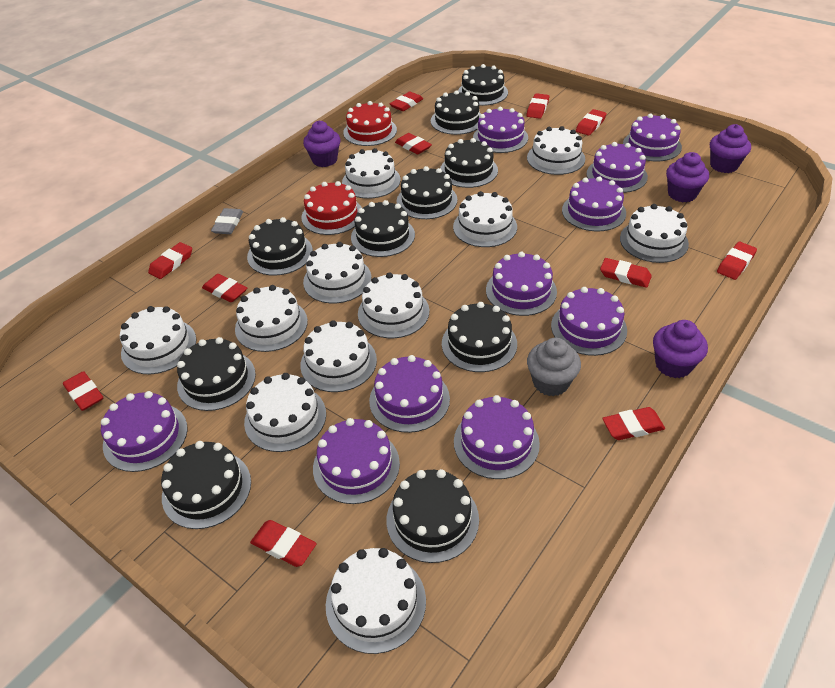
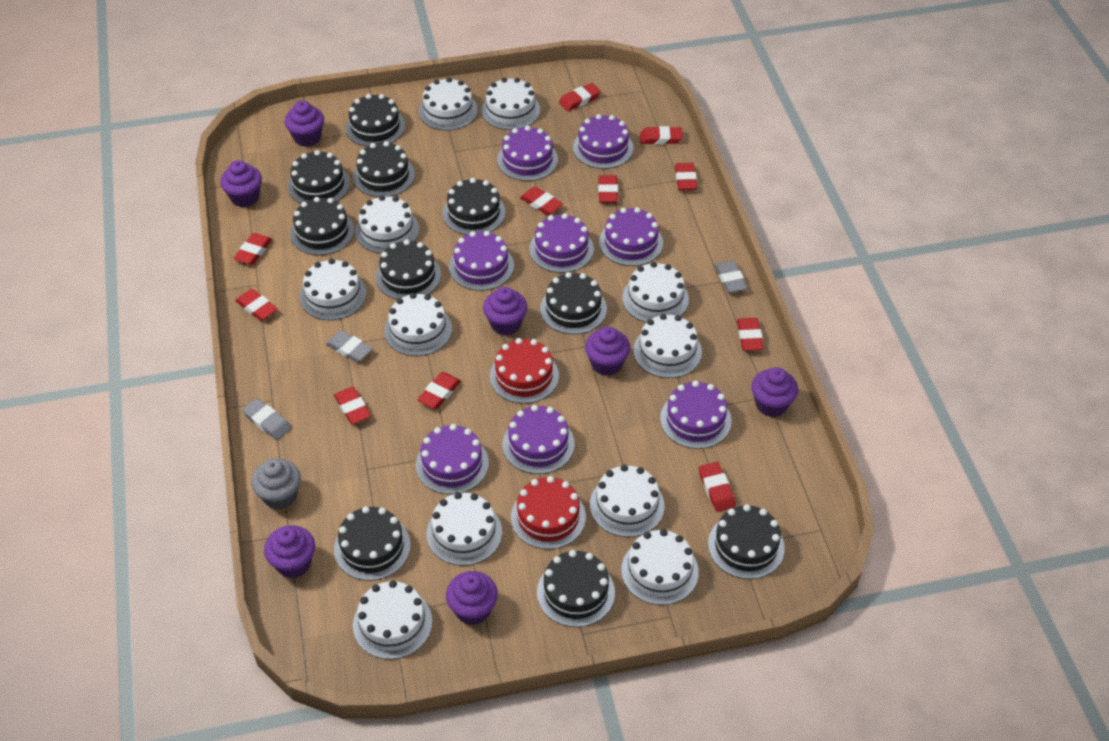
grey eraser: [211,208,243,234] = 1 -> [242,398,291,440] [326,330,373,362] [714,261,748,293] = 3
purple cake: [101,391,188,472] [313,418,400,504] [369,355,450,433] [454,395,540,479] [473,107,528,153] [486,252,557,316] [551,287,627,356] [562,176,626,232] [586,142,648,193] [623,114,682,161] = 10 -> [416,424,489,495] [449,231,514,291] [497,126,558,181] [503,405,575,474] [530,213,594,273] [573,114,633,169] [599,207,663,266] [660,380,732,449] = 8
purple cupcake: [303,121,341,167] [653,320,708,378] [666,152,709,202] [710,124,751,173] = 4 -> [220,160,262,207] [264,525,315,578] [285,101,324,147] [446,571,498,625] [483,287,528,336] [585,326,630,376] [751,367,798,417] = 7

